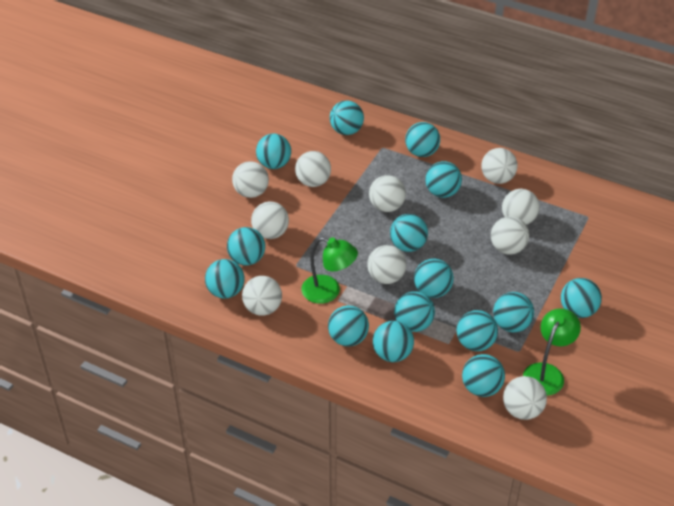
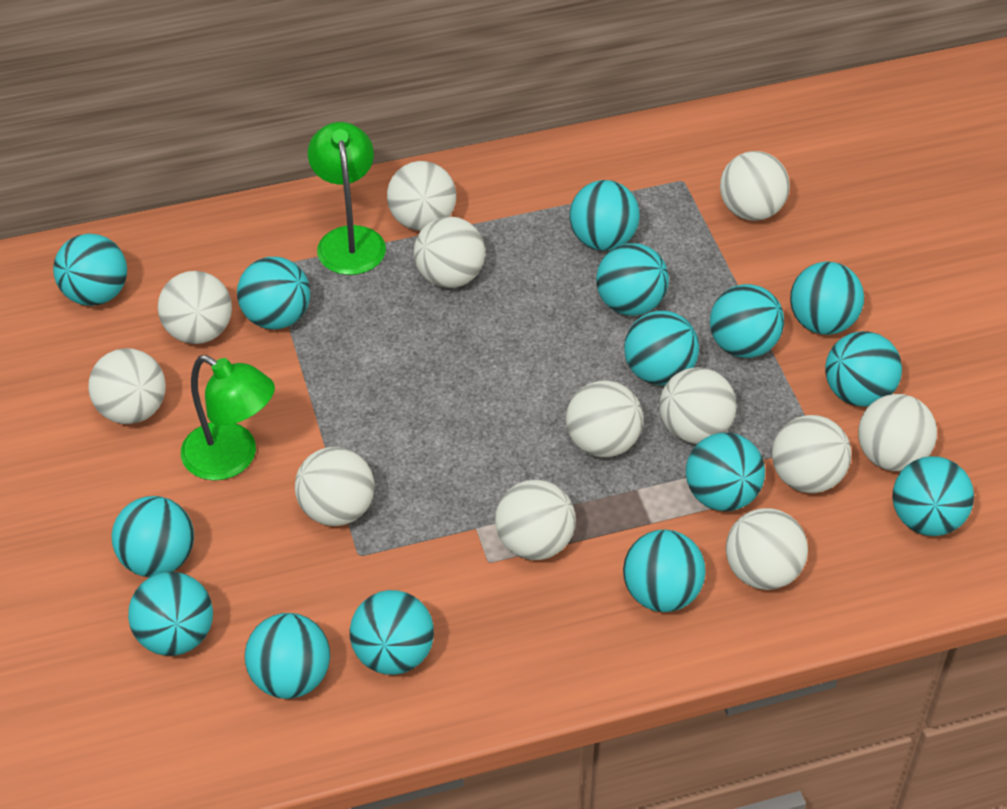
white ball: [232,161,269,198] [242,276,282,316] [251,202,289,239] [295,151,331,187] [367,245,406,284] [369,175,406,212] [481,148,517,184] [491,216,529,255] [502,189,540,225] [503,376,547,420] = 10 -> [88,348,166,424] [158,271,232,344] [295,447,375,526] [387,161,456,231] [414,216,485,288] [495,480,576,560] [566,380,643,457] [659,367,737,444] [720,151,790,221] [726,508,808,590] [772,415,851,493] [858,394,937,471] = 12

